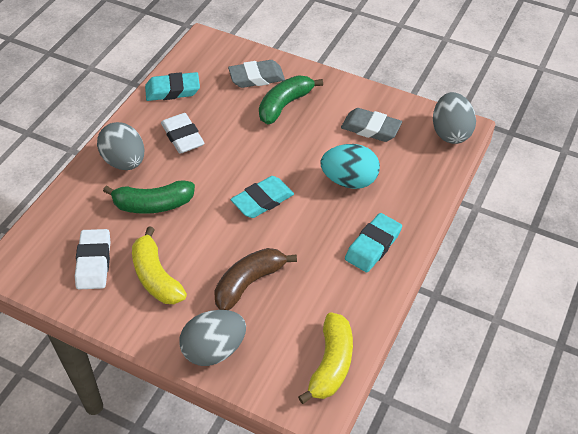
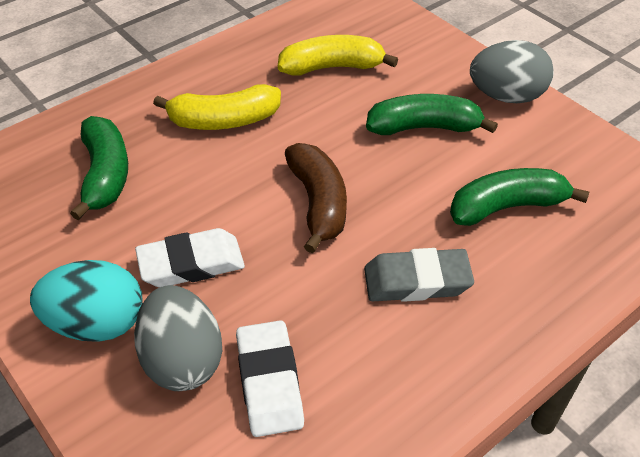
green banana: [103,180,195,214] [259,75,323,124] = 2 -> [70,116,128,220] [366,94,498,135] [450,168,589,226] = 3
grey egg: [97,122,145,170] [179,310,246,366] [433,92,476,144] = 3 -> [134,285,222,391] [470,40,554,103] = 2
grey eraser: [228,60,285,88] [341,108,402,142] = 2 -> [364,248,474,302] = 1
turquoise eraser: [145,72,200,101] [231,176,294,218] [345,213,402,272] = 3 -> none = 0

